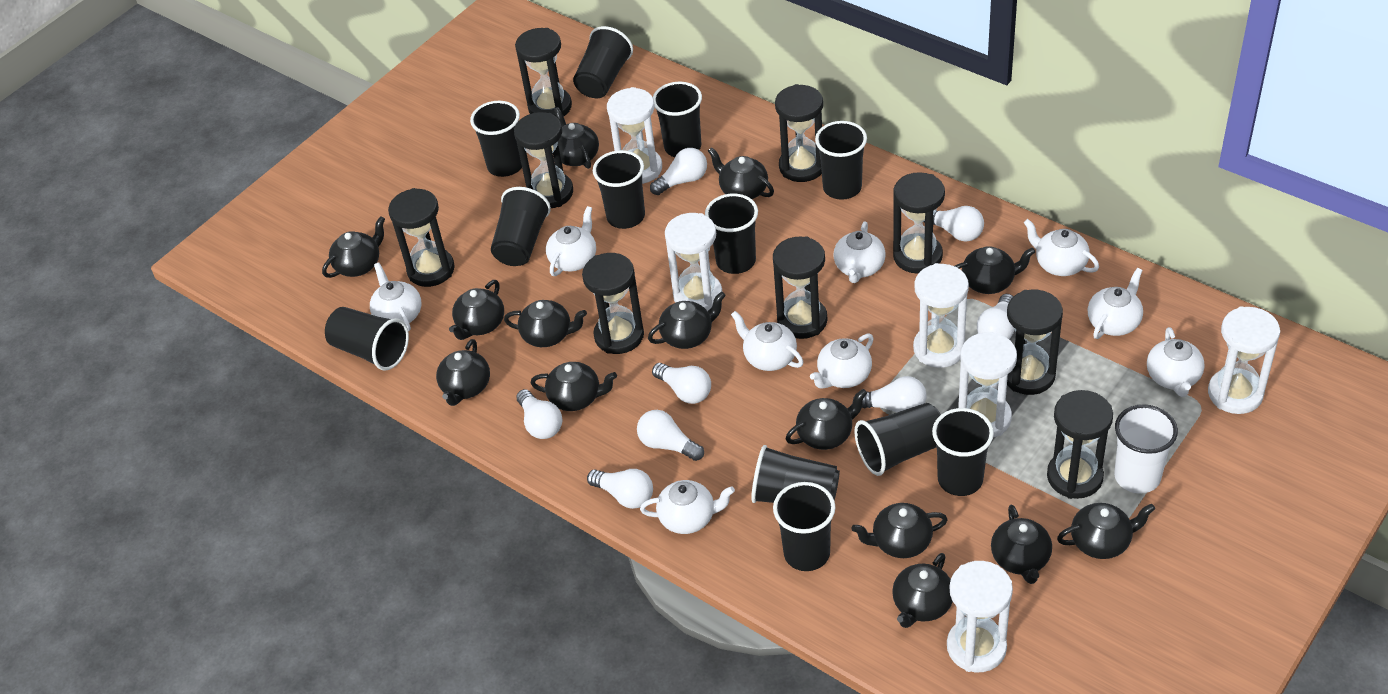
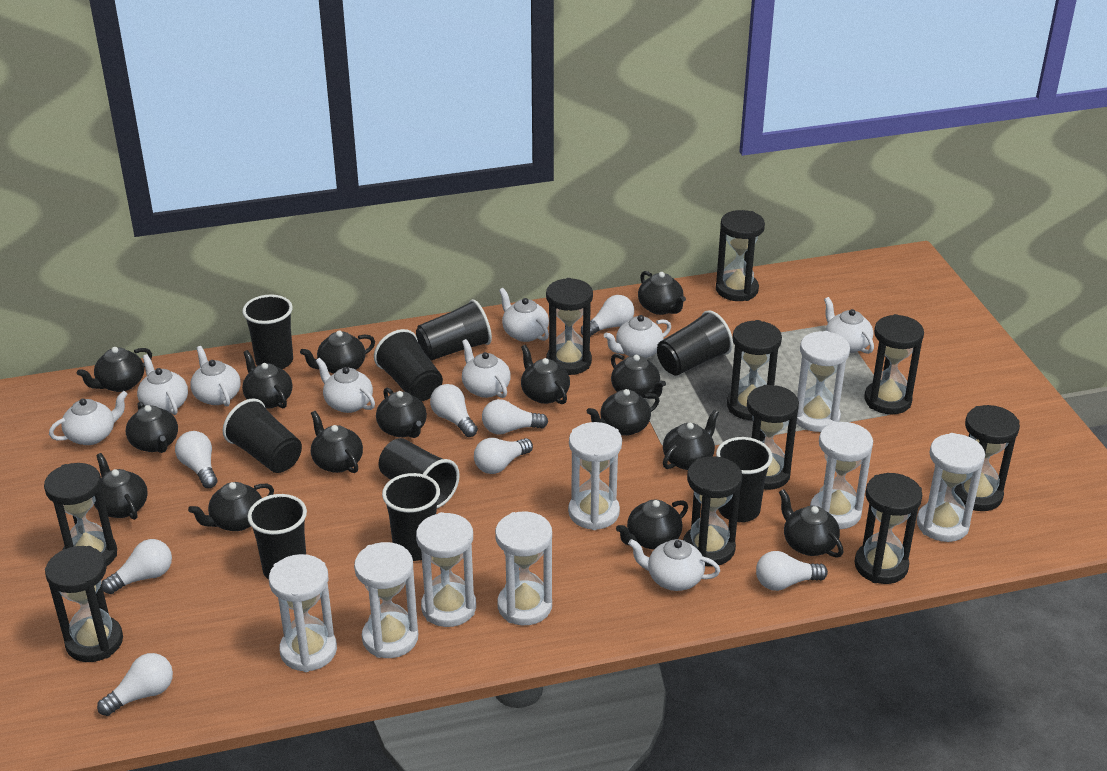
black cup: [325,307,409,371] [470,101,522,177] [491,187,551,266] [573,26,633,98] [593,150,645,229] [653,82,702,157] [705,194,758,274] [751,445,840,503] [773,482,835,571] [815,121,867,200] [854,403,941,476] [932,408,994,496] = 12 -> [223,398,302,473] [242,294,293,369] [247,494,307,579] [374,329,443,402] [379,438,460,508] [382,473,440,561] [416,299,492,361] [657,310,733,376] [716,437,773,522] = 9
black hourglass: [388,188,455,287] [514,112,573,208] [515,28,572,116] [582,253,644,354] [773,236,827,339] [775,84,823,182] [893,172,945,274] [1007,290,1063,395] [1047,390,1113,499] = 9 -> [44,463,117,567] [45,546,123,662] [546,278,593,375] [683,456,742,566] [716,210,765,301] [727,320,782,420] [747,385,799,490] [855,473,922,584] [864,314,924,414] [954,405,1020,511] = 10
black teapot: [322,216,385,278] [436,339,490,406] [449,280,504,340] [504,300,587,347] [531,362,617,411] [554,107,599,169] [648,292,726,349] [708,147,774,199] [786,389,867,450] [852,503,948,558] [892,553,953,628] [955,246,1035,294] [991,505,1052,584] [1057,503,1155,559] = 14 -> [77,347,152,392] [94,453,148,520] [126,401,178,453] [188,482,274,531] [242,350,292,409] [300,330,375,374] [311,411,363,473] [376,388,427,438] [521,345,570,404] [587,389,660,436] [611,353,666,399] [616,499,688,550] [638,271,686,315] [663,410,719,470] [779,489,843,558] = 15
white cup: [1114,404,1178,494] = 1 -> none = 0
white hourglass: [607,87,662,184] [665,213,722,311] [913,263,969,368] [947,561,1013,672] [958,332,1017,438] [1208,306,1280,414] = 6 -> [269,554,337,672] [354,542,418,658] [416,512,476,627] [495,511,552,625] [568,422,622,530] [796,331,850,432] [810,422,873,529] [917,433,985,542] = 8

